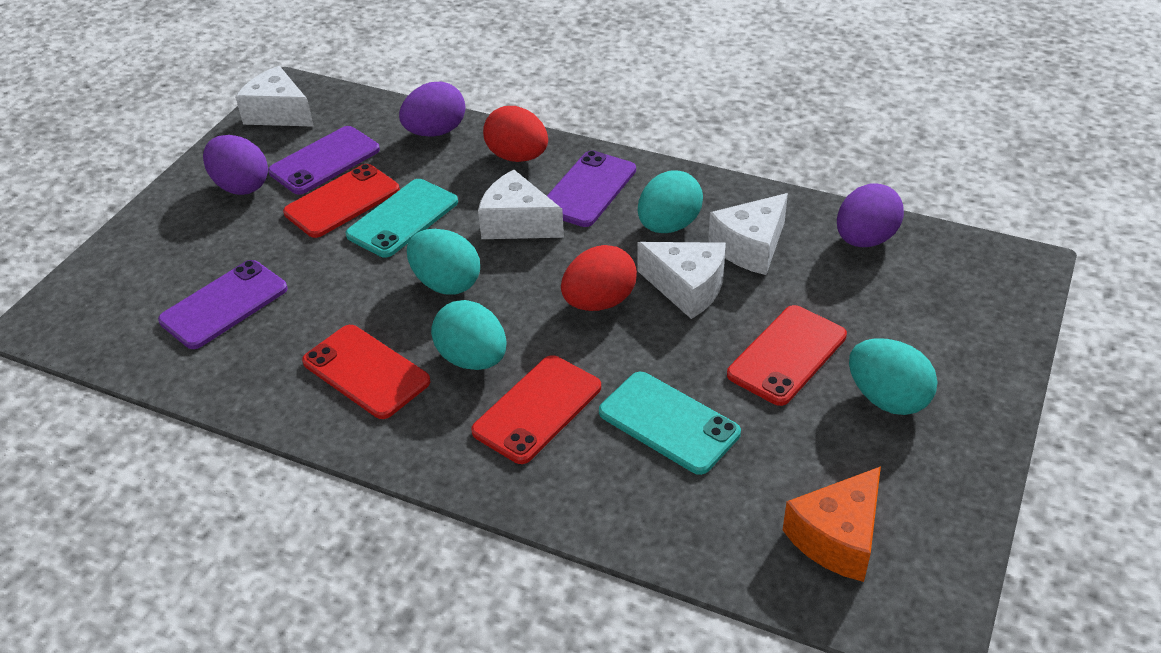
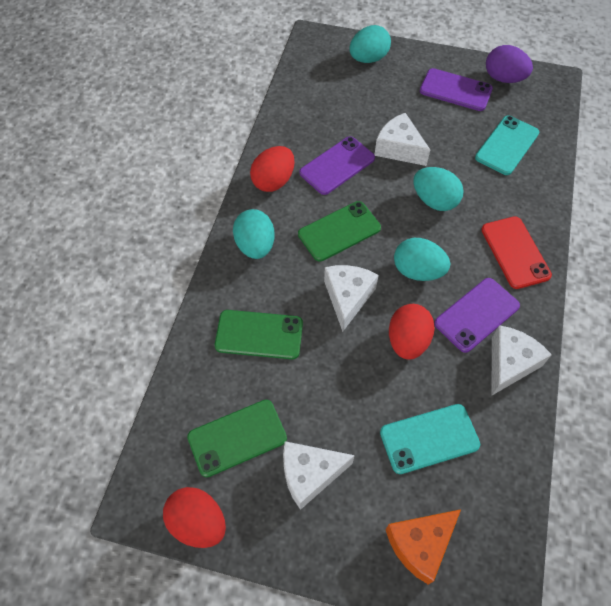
green phone: none = 0 -> [187,400,287,477] [215,310,303,359] [298,201,381,262] = 3
purple egg: [203,135,268,195] [399,82,465,137] [837,183,904,247] = 3 -> [486,45,533,83] = 1
red egg: [483,106,548,162] [561,245,637,311] = 2 -> [163,487,226,548] [250,146,295,192] [389,304,435,359] = 3
red phone: [283,164,400,238] [302,325,431,419] [471,355,601,464] [727,305,847,406] = 4 -> [481,216,552,289] = 1

